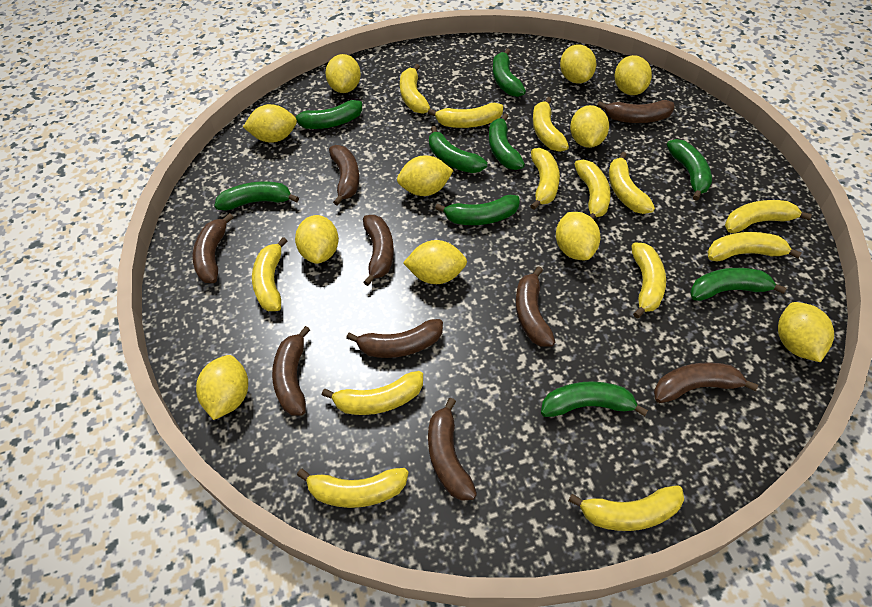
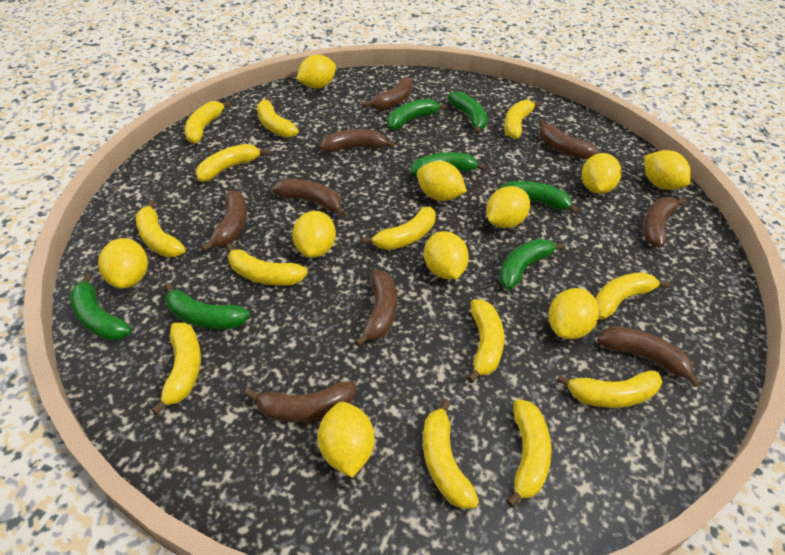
green banana: [214,181,299,211] [292,100,362,129] [429,126,487,173] [435,195,520,225] [489,113,525,170] [493,48,526,97] [541,382,648,417] [667,139,712,201] [690,268,787,301] = 9 -> [70,273,132,341] [164,283,250,329] [387,99,447,129] [411,152,486,177] [447,91,488,134] [499,181,579,214] [499,239,565,290] = 7
yellow lemon: [196,355,248,420] [243,104,297,143] [295,215,339,264] [325,54,361,93] [397,155,454,196] [403,240,467,284] [556,212,601,260] [560,44,596,84] [570,105,609,148] [615,55,652,95] [778,302,834,362] = 11 -> [98,238,148,289] [292,211,336,258] [297,55,336,88] [318,402,375,478] [417,161,467,201] [424,231,469,279] [486,186,530,228] [549,288,599,339] [582,153,621,194] [644,150,692,190] = 10

